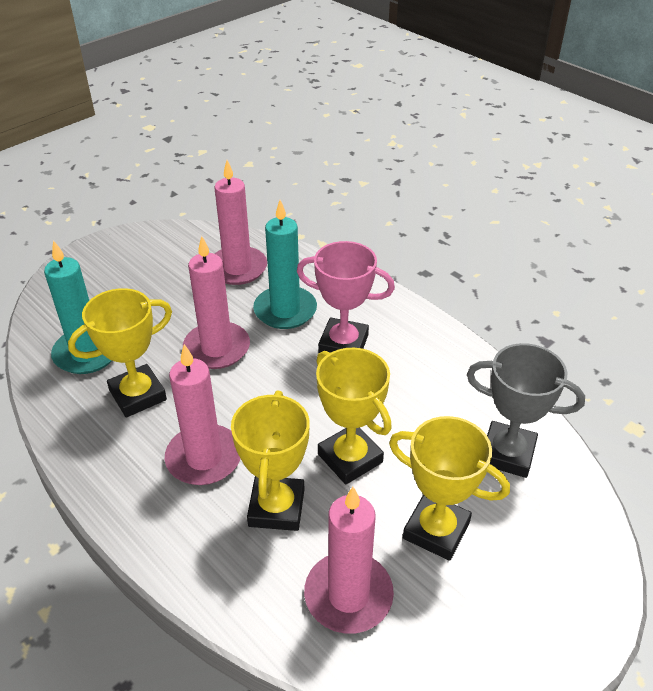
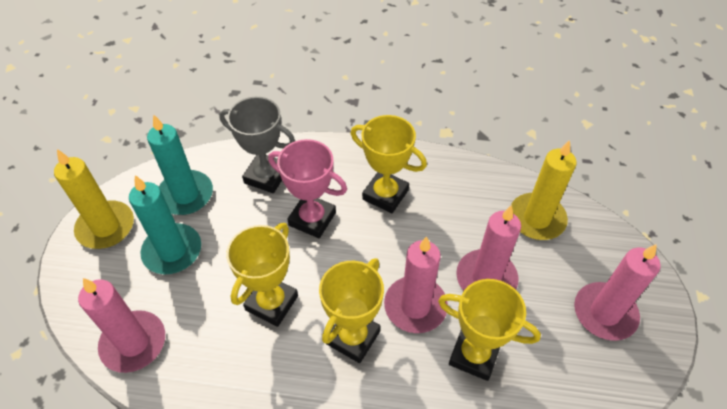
yellow candle: none = 0 -> [54,149,134,249] [511,140,577,240] = 2

